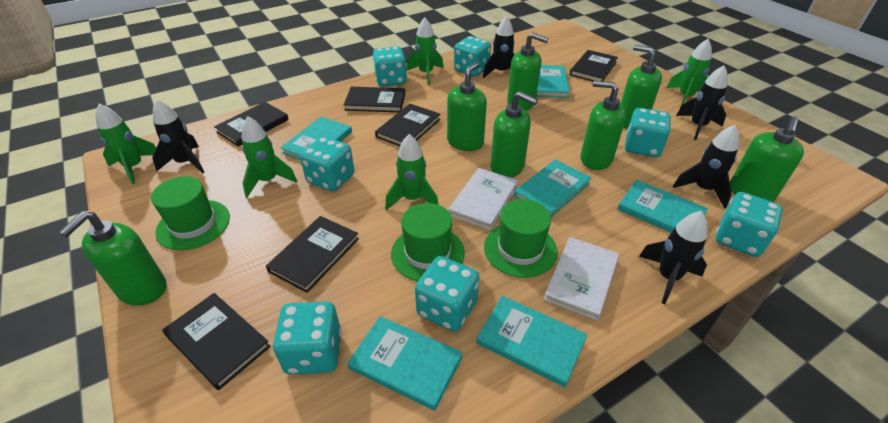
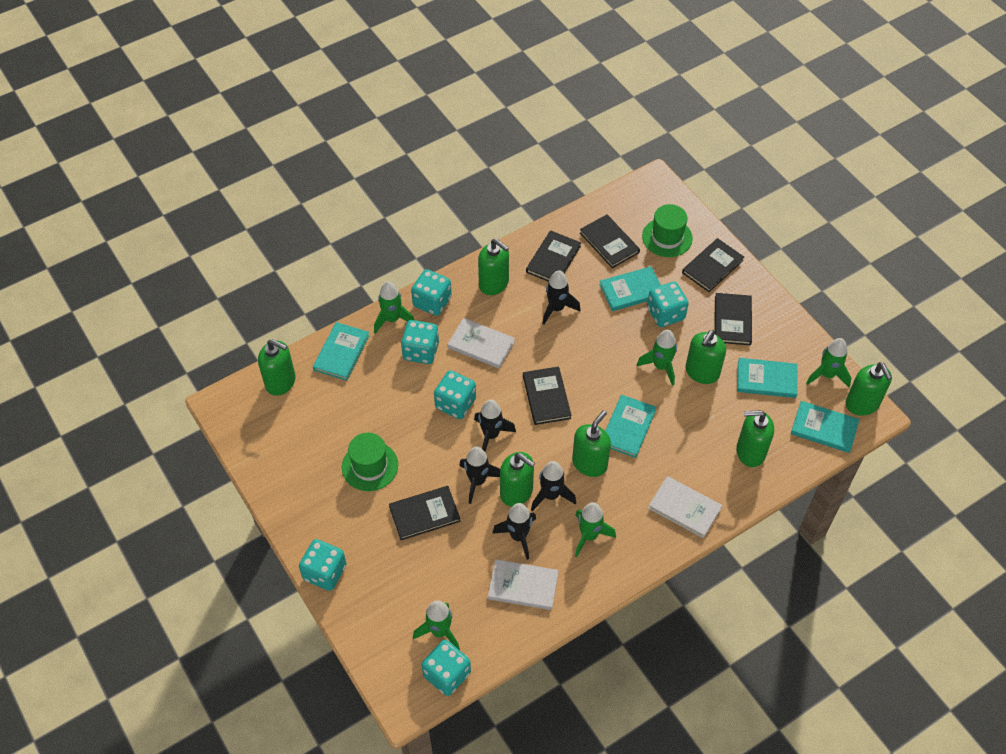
green hat: [151,176,230,250] [391,203,465,281] [484,199,558,278] = 3 -> [342,433,398,491] [642,204,693,257] = 2
turquoise book: [280,117,352,160] [347,316,463,411] [476,296,587,387] [514,159,591,217] [536,65,570,98] [617,180,708,233] = 6 -> [313,322,370,381] [599,266,661,311] [605,395,656,458] [737,358,798,398] [791,401,860,453] = 5
turquoise dice: [273,302,341,375] [300,136,354,192] [373,46,407,87] [415,256,479,332] [454,36,491,77] [625,108,671,157] [716,192,783,257] = 7 -> [299,539,347,591] [401,320,439,364] [411,269,452,316] [421,640,471,696] [434,370,476,419] [647,282,689,327] = 6
white book: [448,168,518,230] [544,237,619,320] = 2 -> [447,318,515,368] [488,559,559,610] [648,476,722,538] = 3

